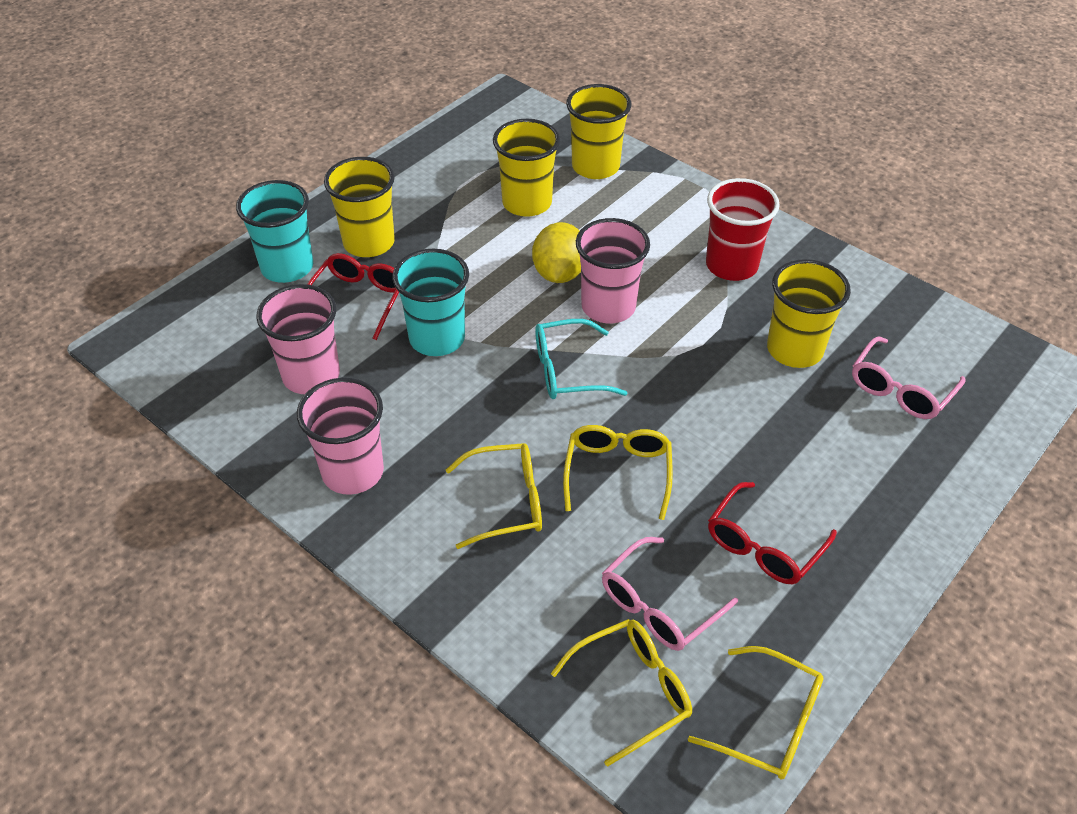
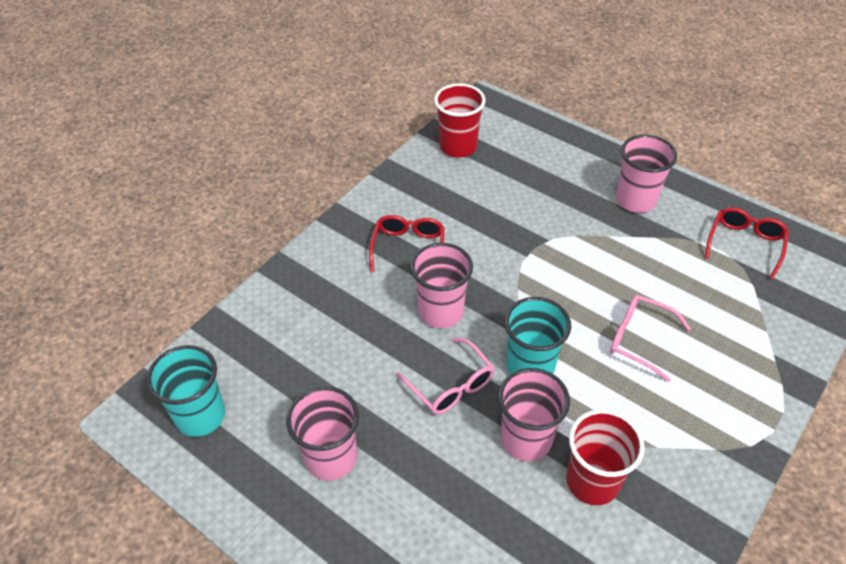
pink cup: [256,284,340,394] [297,378,384,495] [576,218,650,324] = 3 -> [286,386,359,481] [410,243,473,328] [498,368,570,462] [616,135,677,213] = 4
red cup: [706,178,780,281] = 1 -> [434,83,486,158] [566,409,645,505] = 2
turquoise glasses: [535,319,627,399] = 1 -> none = 0
yellow cup: [324,157,395,257] [493,119,560,217] [566,84,631,179] [767,259,851,368] = 4 -> none = 0
yellow glasses: [446,443,542,549] [551,619,692,767] [563,425,673,520] [688,646,824,779] = 4 -> none = 0
yellow lemon: [532,222,581,283] = 1 -> none = 0

